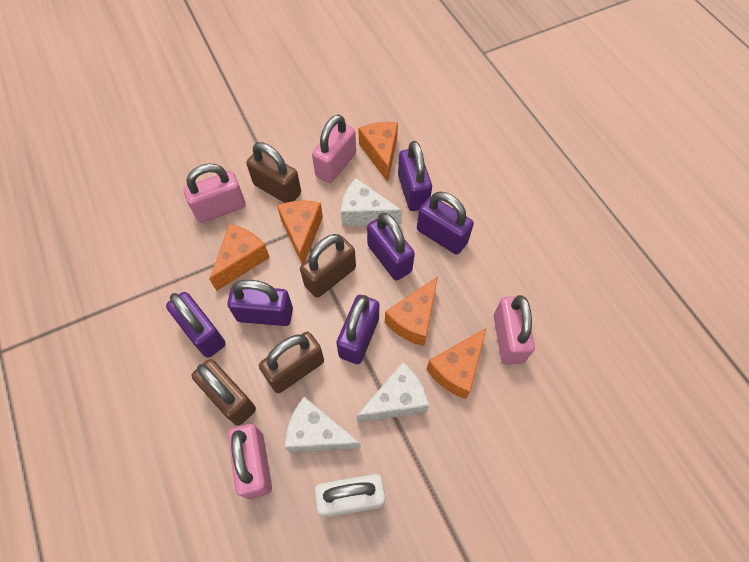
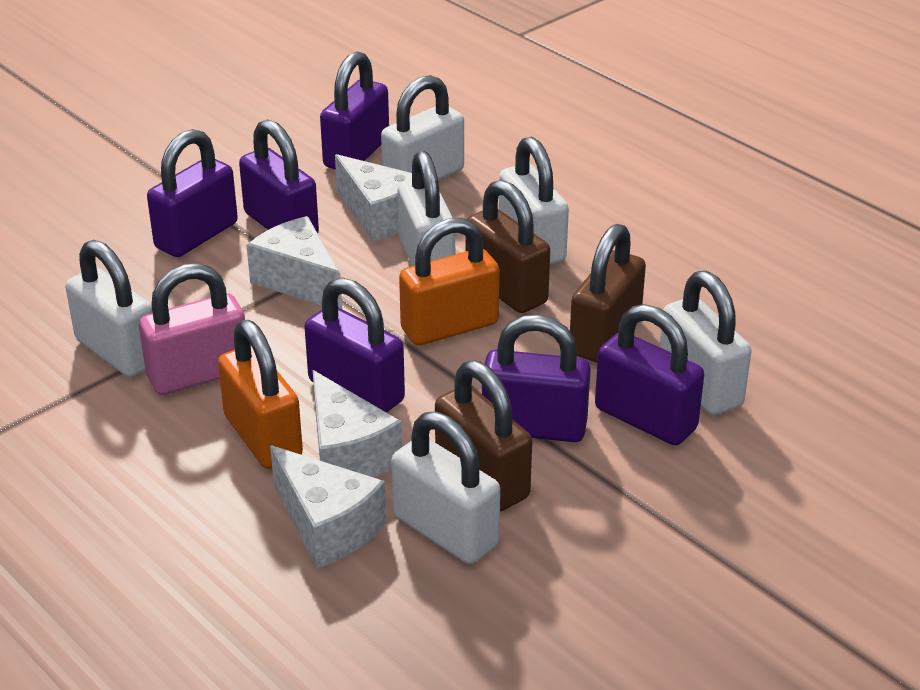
brown padlock: [192,359,256,426] [246,142,301,203] [259,332,324,393] [300,234,356,298] = 4 -> [435,360,532,511] [466,180,550,313] [570,224,646,363] = 3
orange cheese: [209,224,270,291] [277,201,323,264] [358,122,398,182] [385,276,438,346] [427,328,487,399] = 5 -> none = 0
orange padlock: none = 0 -> [218,320,303,469] [399,218,500,346] = 2
pink padlock: [183,163,246,223] [228,424,272,499] [312,114,356,183] [494,295,535,365] = 4 -> [139,263,245,395] = 1
white cheese: [285,397,361,453] [341,178,402,226] [357,362,429,422] = 3 -> [246,216,342,309] [270,446,386,568] [313,370,402,478] [335,154,412,242] = 4
white padlock: [315,474,385,517] = 1 -> [66,240,152,377] [381,75,464,180] [391,411,500,564] [397,151,455,266] [499,136,569,265] [660,271,752,415] = 6

